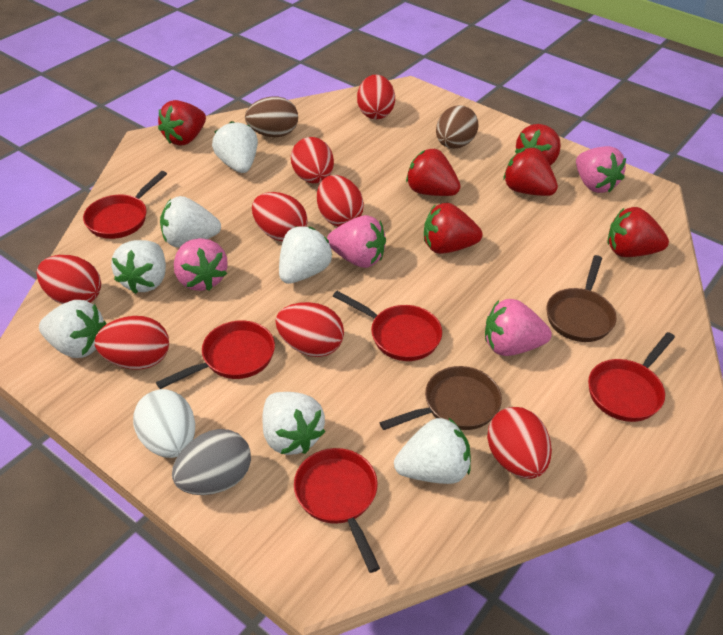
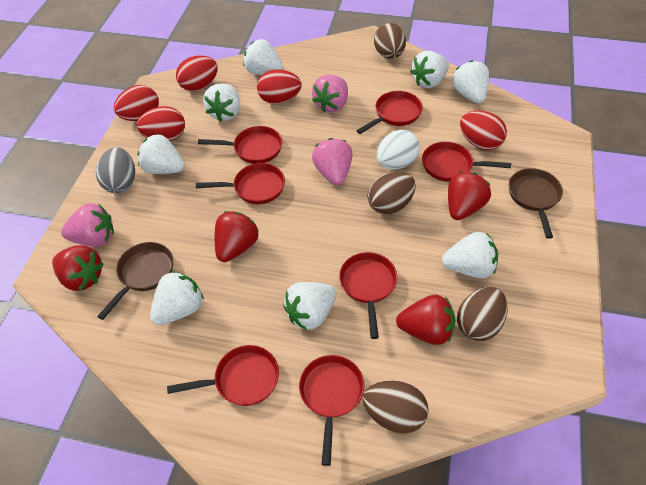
brown egg: [245,96,298,137] [436,105,479,149] = 2 -> [363,380,429,434] [368,172,416,215] [374,23,406,59] [457,287,508,341] = 4
pink strawberry: [174,238,228,291] [327,215,386,268] [485,299,552,356] [576,146,626,193] = 4 -> [61,203,114,247] [312,75,348,112] [312,138,352,186] = 3
red egg: [37,255,101,304] [95,316,169,370] [252,192,308,241] [276,302,344,357] [291,137,334,183] [317,175,364,227] [357,75,395,119] [487,407,552,479] = 8 -> [114,85,159,121] [137,106,185,141] [176,55,218,92] [257,69,301,104] [460,111,507,150] = 5
red pan: [83,171,167,239] [156,320,275,389] [294,448,380,573] [333,291,442,361] [588,332,675,422] = 5 -> [167,345,279,406] [196,163,285,204] [198,126,282,164] [299,355,364,466] [339,252,397,339] [357,91,423,134] [422,142,511,182] = 7
red strawberry: [158,100,206,146] [406,149,461,196] [424,203,482,254] [504,148,558,196] [515,124,561,166] [607,207,669,257] = 6 -> [52,245,104,291] [214,211,259,262] [396,294,456,345] [448,172,491,220] = 4
white strawberry: [39,300,106,358] [111,240,166,294] [160,196,221,248] [212,121,258,173] [262,392,325,455] [279,226,333,284] [394,417,471,484] = 7 -> [137,134,185,174] [150,271,204,325] [203,84,241,122] [243,39,283,75] [283,282,336,330] [410,51,449,88] [442,232,498,279] [452,60,489,104] = 8

